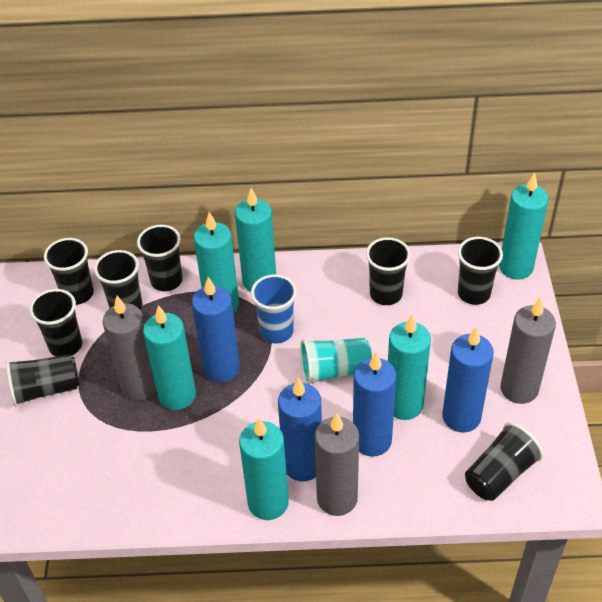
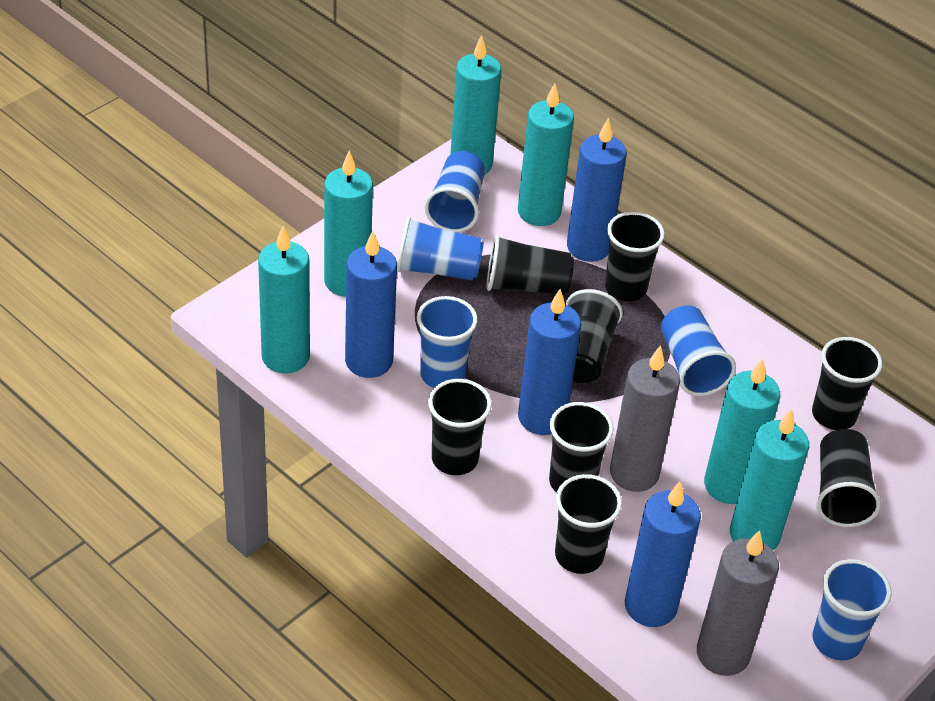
blue cup: [251,274,297,343] = 1 -> [397,217,484,281] [417,296,478,388] [425,151,485,232] [661,305,736,396] [813,559,891,660] = 5
grey candle: [103,296,156,400] [315,413,359,516] [501,297,556,404] = 3 -> [610,345,680,492] [697,530,779,676] = 2
turquoise cup: [300,338,372,385] = 1 -> none = 0

